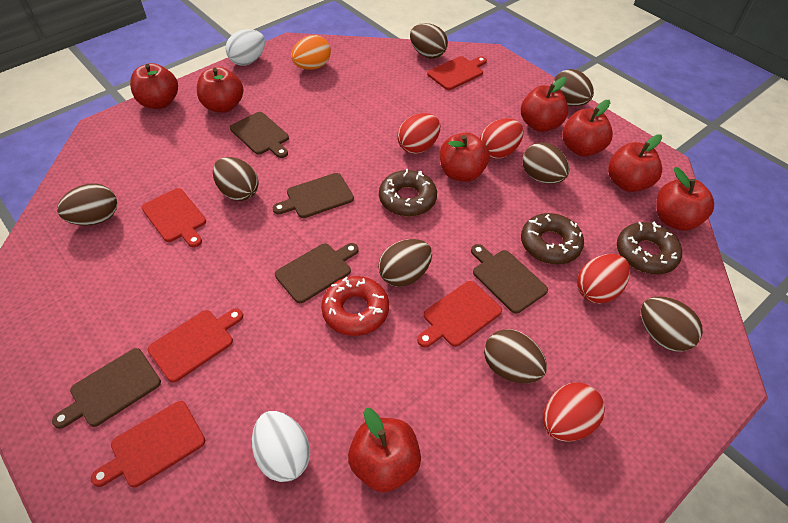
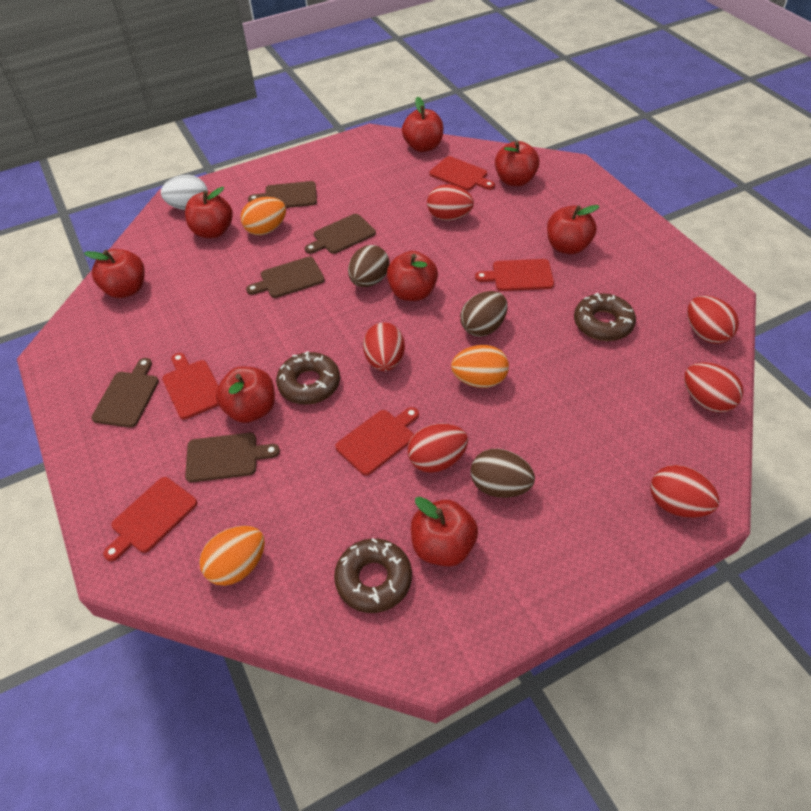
brown egg: [57,183,117,226] [213,157,259,201] [378,239,432,287] [410,23,448,59] [484,329,547,383] [522,142,570,184] [552,69,594,106] [640,296,703,352] = 8 -> [348,245,389,287] [460,291,508,337] [471,449,535,498] = 3
orange egg: [291,35,331,70] = 1 -> [199,526,265,586] [241,197,286,235] [451,345,509,388] = 3
red donut: [321,276,389,336] = 1 -> none = 0
red egg: [397,113,440,154] [480,118,523,159] [543,383,605,442] [577,254,630,304] = 4 -> [363,322,405,371] [407,424,468,473] [427,184,474,221] [650,465,720,518] [684,362,743,413] [687,296,739,344] = 6
white egg: [226,29,265,65] [252,411,310,482] = 2 -> [161,175,208,210] = 1

